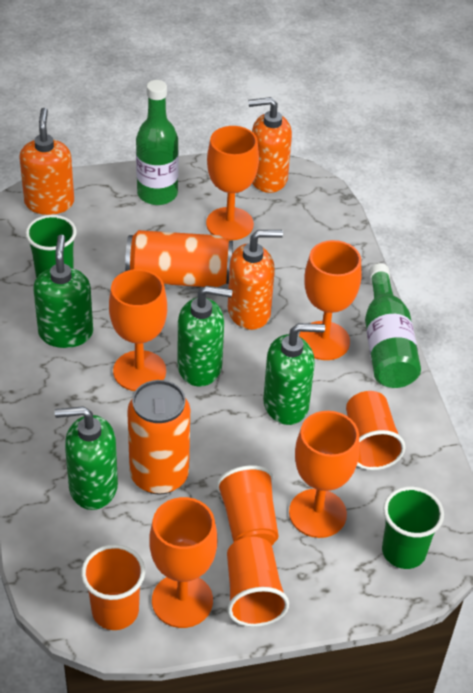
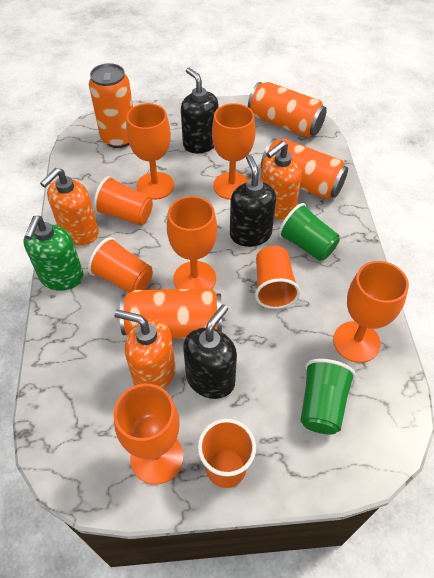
black soap dispenser: none = 0 -> [181,67,219,154] [183,305,237,399] [230,155,276,247] = 3
green bottle: [136,80,179,205] [365,263,421,388] = 2 -> none = 0
green soap dispenser: [33,235,93,348] [55,406,118,510] [177,286,232,387] [263,323,325,425] = 4 -> [24,216,83,291] = 1
orange can: [125,230,233,287] [127,380,190,495] = 2 -> [89,63,133,148] [120,289,222,338] [248,82,327,137] [261,138,348,199] = 4

